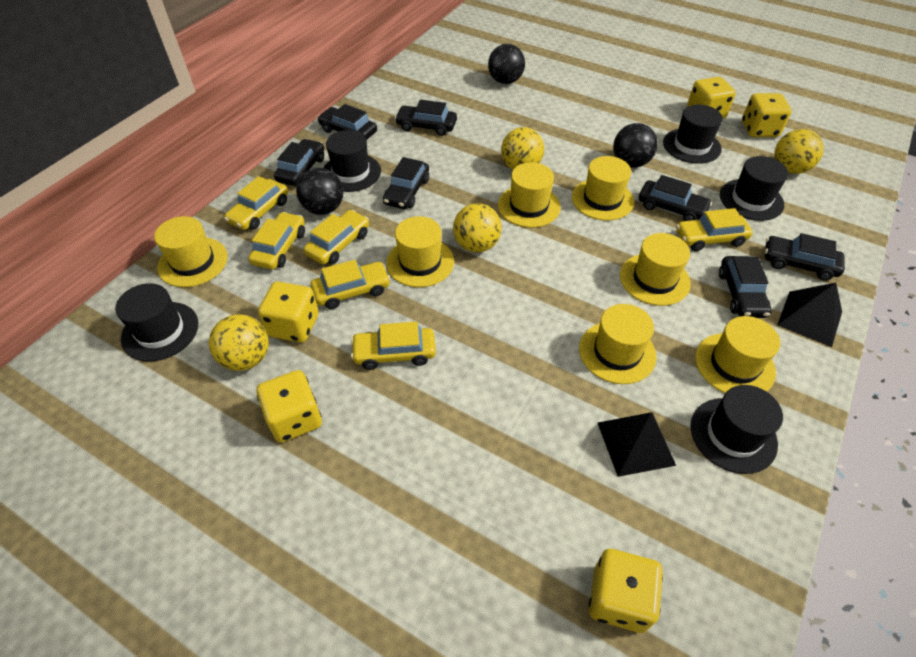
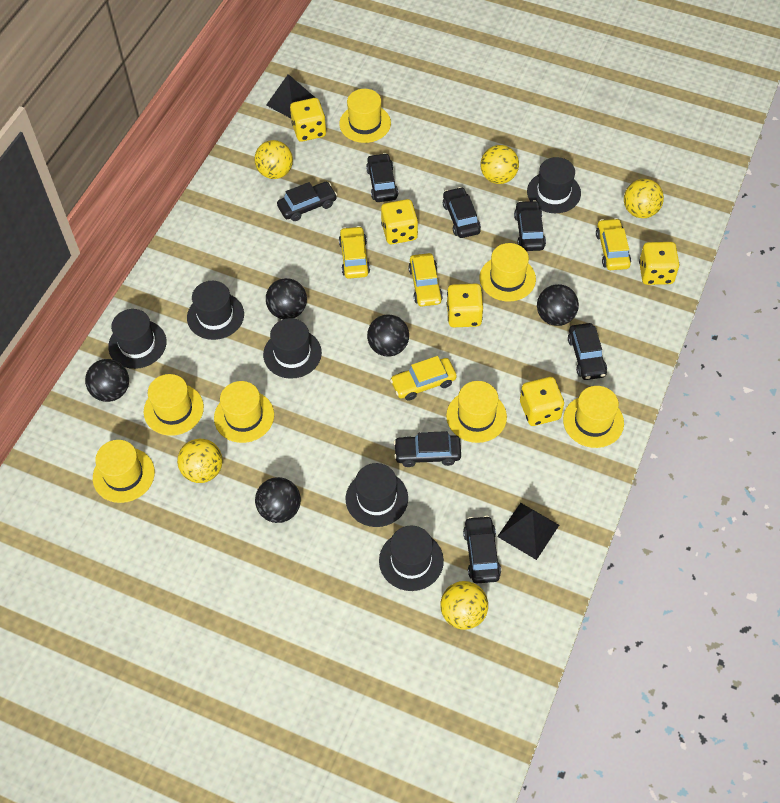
black ball: [296,168,343,215] [488,44,525,84] [613,123,658,168] = 3 -> [85,359,129,402] [255,477,301,523] [266,278,307,319] [367,314,409,357] [537,284,579,326] = 5
black hat: [115,283,198,362] [323,130,381,192] [663,105,723,164] [691,385,783,474] [720,156,788,221] = 5 -> [108,309,167,369] [187,281,244,340] [263,318,322,379] [346,463,408,527] [379,526,444,591] [527,157,581,213] = 6
yellow ball: [209,314,269,371] [453,203,502,252] [501,127,544,170] [774,129,824,174] = 4 -> [177,439,223,483] [255,140,293,179] [440,581,488,630] [480,145,519,184] [624,179,664,218] = 5
yellow car: [224,176,288,230] [248,212,305,270] [303,210,369,265] [310,260,391,309] [351,322,436,370] [676,208,753,251] = 6 -> [339,226,370,279] [390,356,457,401] [408,253,443,306] [596,218,631,270] = 4

